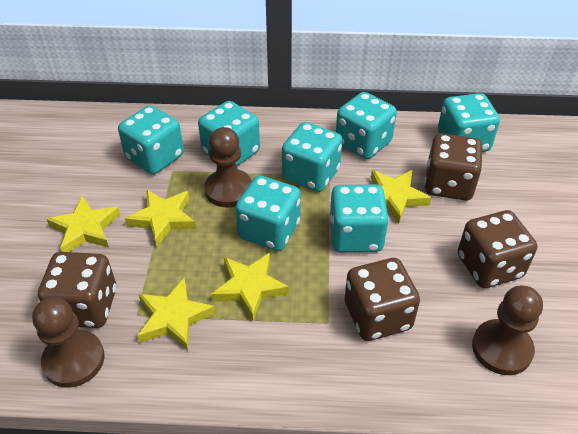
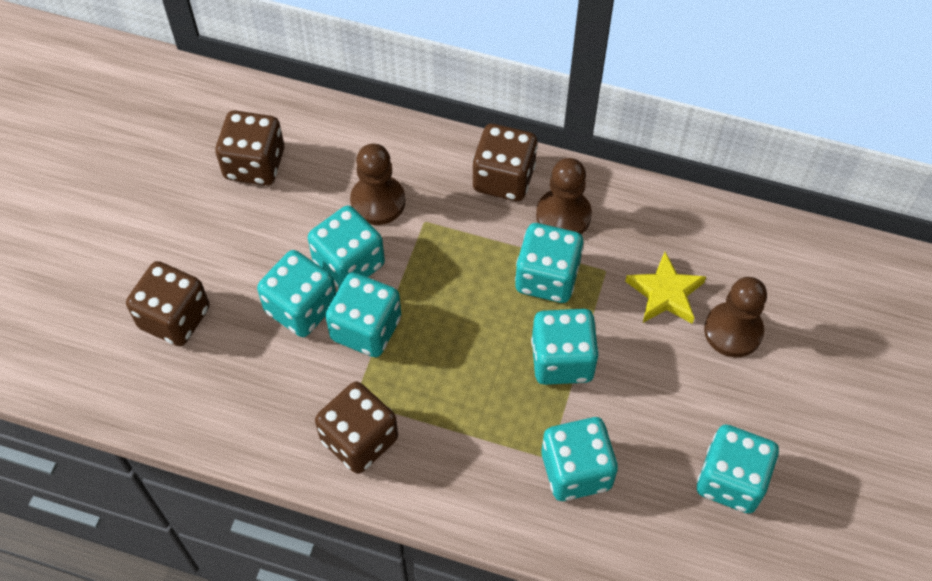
yellow star: [47,196,120,252] [125,189,196,247] [137,278,215,350] [211,253,289,320] [371,170,431,224] = 5 -> [625,252,707,324] = 1

